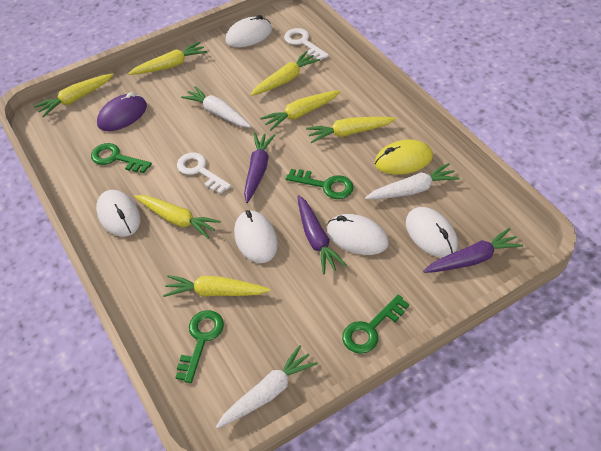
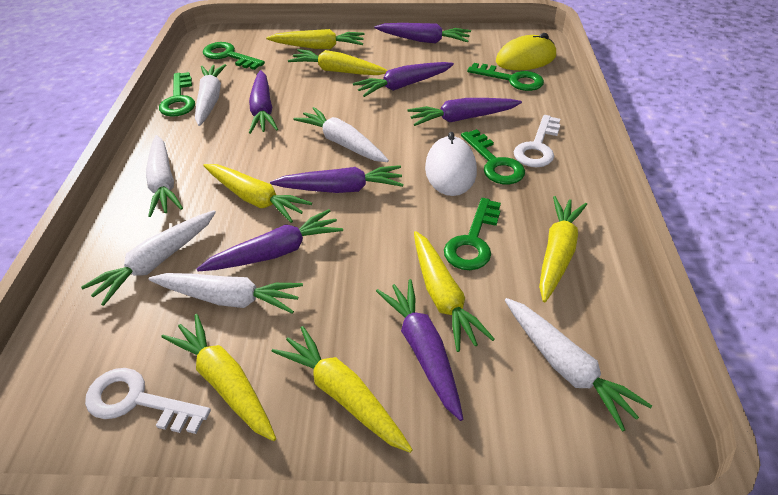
green key: [91,143,152,173] [175,310,224,383] [286,169,354,199] [342,294,409,354] = 4 -> [159,72,195,117] [203,42,265,70] [444,198,501,270] [461,129,525,184] [467,63,544,91] = 5
purple carrot: [244,133,275,203] [297,195,347,274] [423,228,523,273] = 3 -> [197,209,343,271] [249,70,278,134] [270,165,403,193] [353,62,454,97] [374,23,471,43] [376,279,463,421] [407,98,522,126] = 7
purple mouse: [97,92,147,131] = 1 -> none = 0
white carrot: [181,86,252,128] [216,345,318,428] [365,163,460,199] = 3 -> [81,210,216,306] [146,135,183,217] [149,273,303,314] [195,64,226,126] [293,107,389,162] [505,298,652,432] = 6
white mouse: [96,190,141,237] [226,15,272,47] [234,210,278,263] [327,214,389,255] [406,207,458,257] = 5 -> [425,132,477,196] = 1

